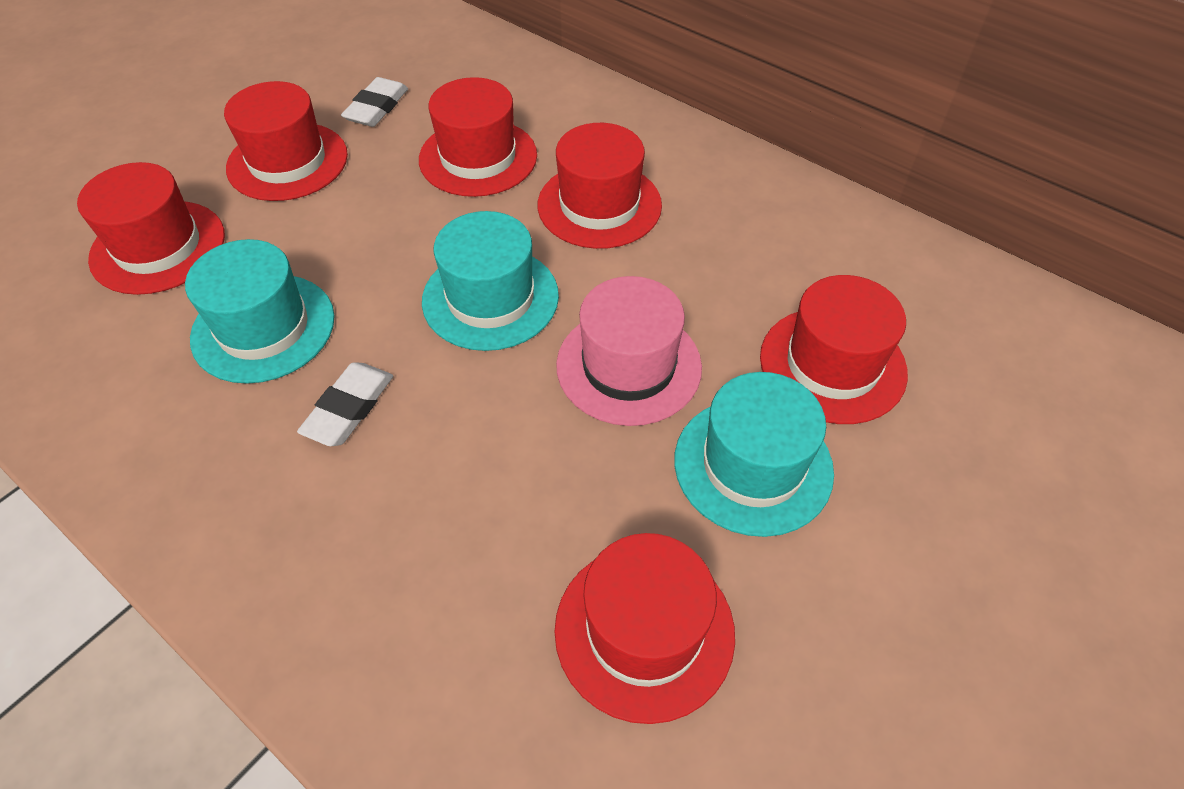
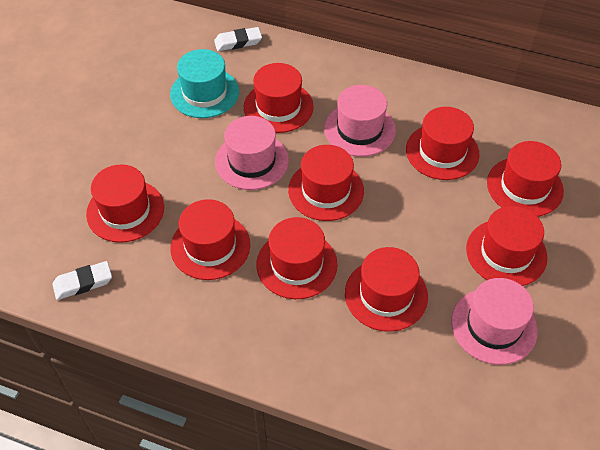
pink hat: [556,276,702,426] = 1 -> [215,116,289,190] [324,85,396,157] [451,278,538,365] = 3
red hat: [77,162,225,295] [224,81,348,201] [419,77,537,197] [538,123,662,249] [555,533,735,724] [760,275,908,424] = 6 -> [86,164,164,243] [170,199,250,280] [244,63,314,133] [256,217,338,299] [288,145,364,221] [345,247,428,332] [406,107,479,180] [466,206,548,286] [487,141,564,217] = 9
turquoise hat: [185,239,335,384] [422,211,559,351] [674,372,834,537] = 3 -> [170,49,239,118] = 1

